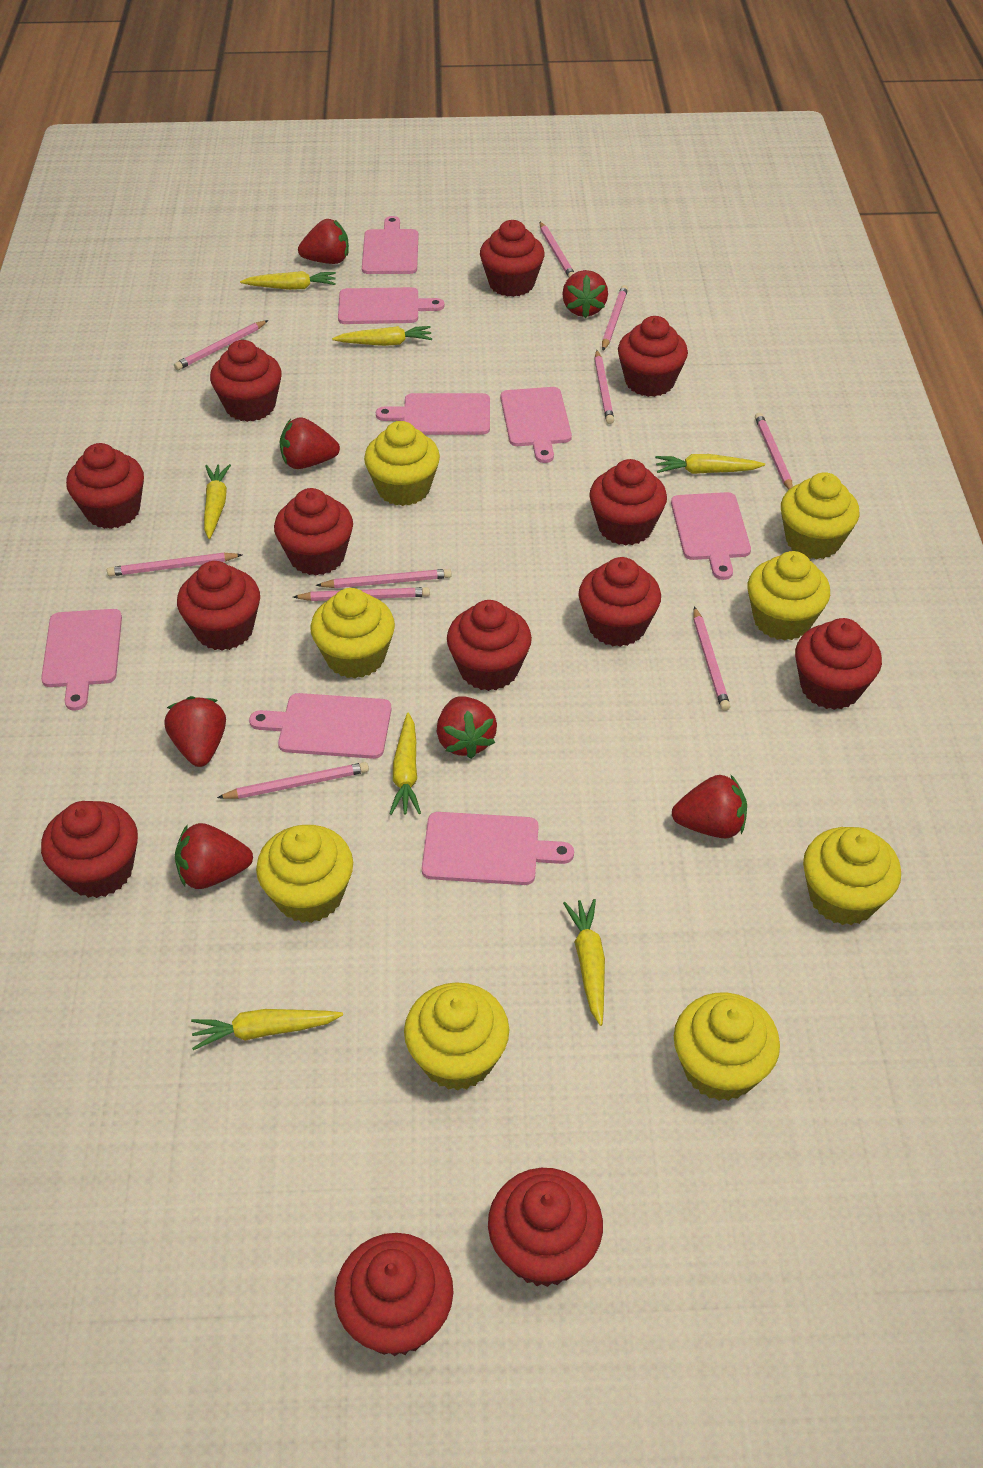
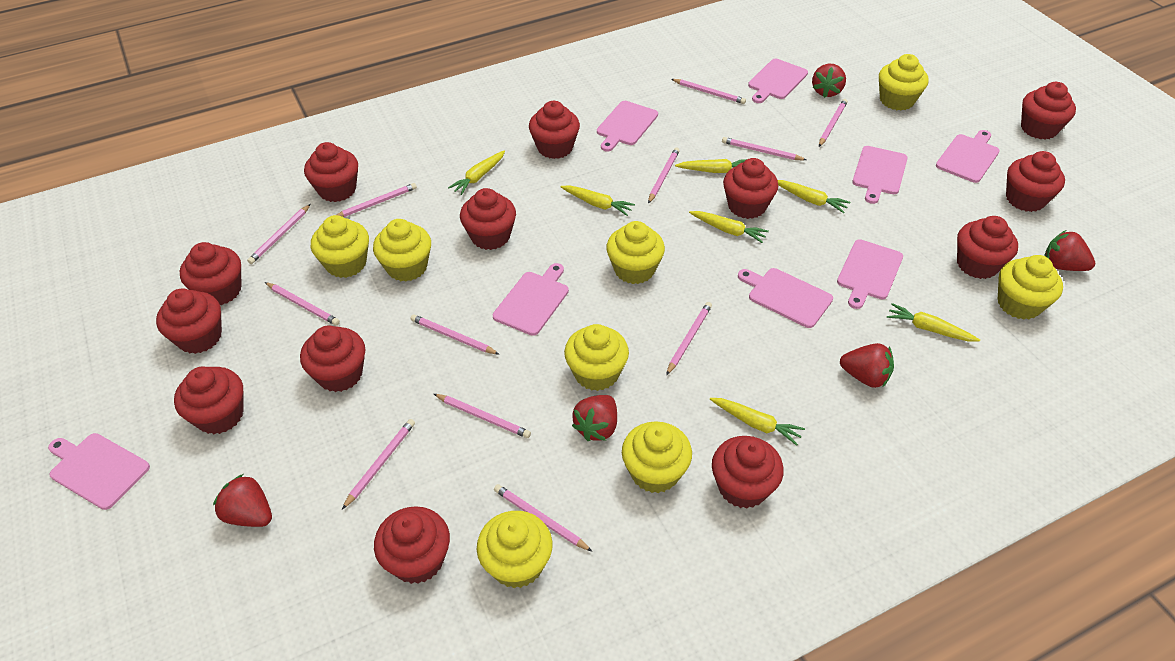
pink pencil: [107,553,242,576] [174,320,268,370] [217,762,369,799] [293,587,430,601] [316,569,452,588] [540,222,574,278] [595,350,614,424] [602,285,628,351] [693,606,730,711] [755,413,793,490] = 10 -> [247,204,311,264] [265,282,340,326] [337,183,417,217] [342,419,415,509] [410,314,500,355] [434,394,531,438] [494,484,593,552] [648,147,680,204] [666,302,712,375] [671,79,746,104] [722,137,806,160] [819,99,848,147] = 12
red strawberry: [165,696,226,767] [175,823,253,889] [280,417,340,469] [298,219,349,264] [437,696,497,759] [562,270,608,318] [672,775,747,838] = 7 -> [213,474,272,527] [572,395,617,441] [812,64,846,98] [840,343,894,388] [1045,230,1095,271] = 5

